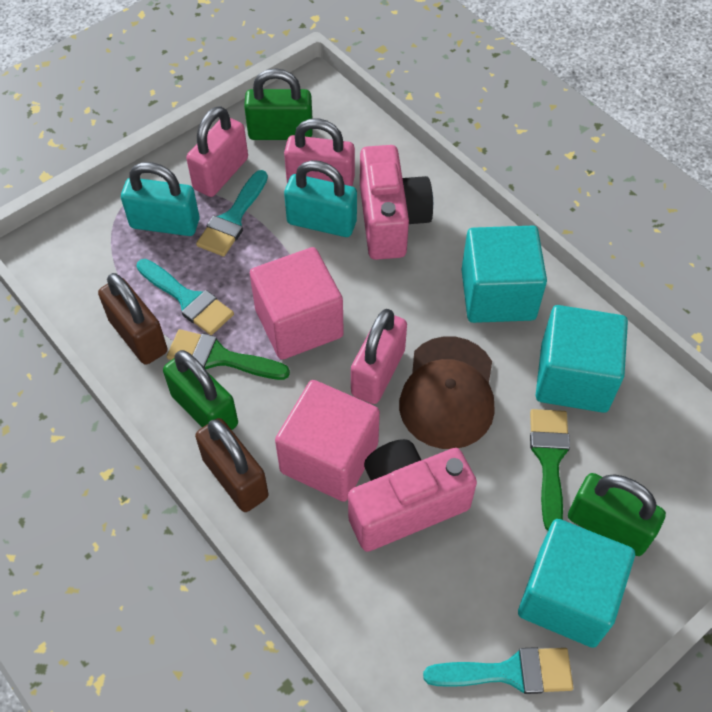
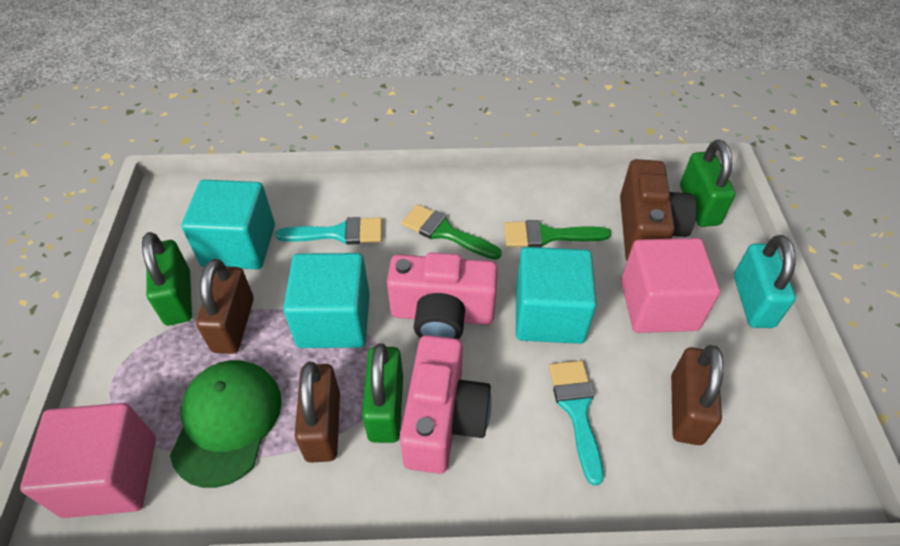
brown camera: none = 0 -> [620,159,697,260] = 1
brown cap: [399,336,495,449] = 1 -> none = 0
brown padlock: [98,273,167,365] [195,418,268,512] = 2 -> [196,259,254,354] [295,362,340,463] [671,345,723,445] = 3
green cap: none = 0 -> [170,360,282,488] = 1
pink padlock: [186,106,248,197] [284,118,355,186] [351,309,407,404] = 3 -> none = 0
turquoise brush: [137,259,234,335] [196,170,268,256] [423,647,574,694] = 3 -> [275,217,382,245] [549,361,604,486] = 2
turquoise padlock: [121,162,200,236] [284,160,357,237] = 2 -> [734,235,796,328] = 1

